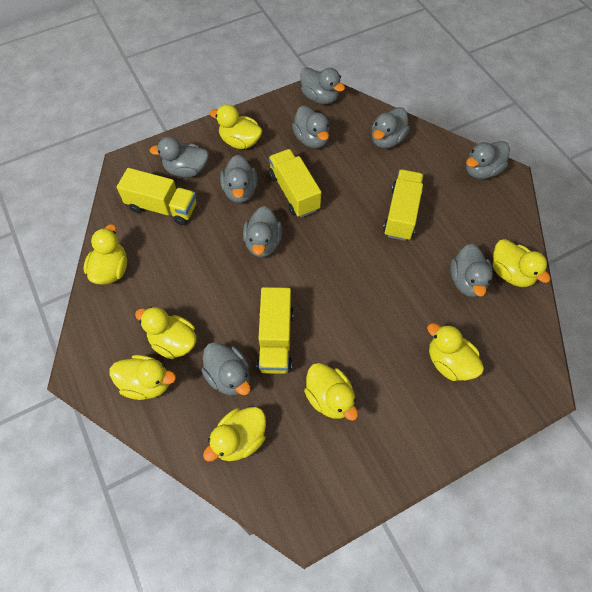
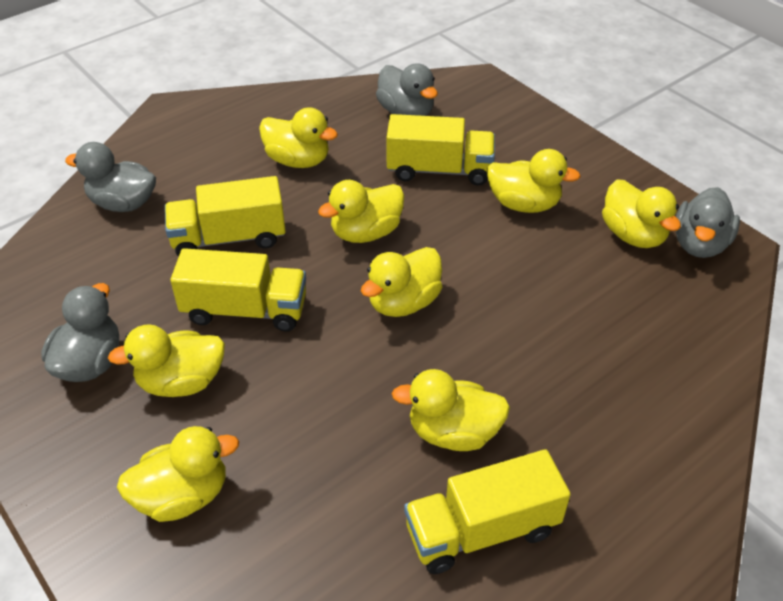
grey duck: [149,137,209,178] [201,342,250,396] [220,155,257,203] [243,206,282,257] [292,105,330,148] [300,67,345,104] [371,107,410,148] [450,244,493,297] [466,141,510,179] = 9 -> [41,283,119,382] [65,142,156,212] [376,63,438,116] [676,187,740,258] = 4

